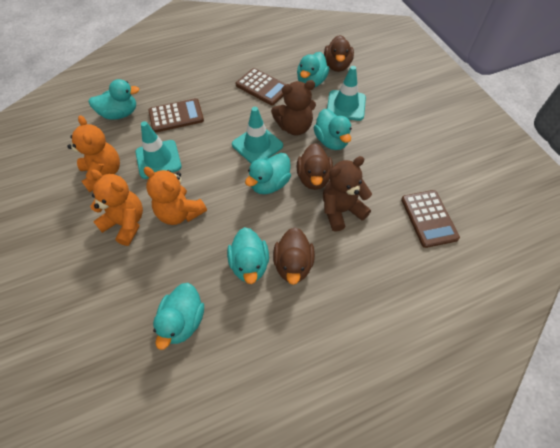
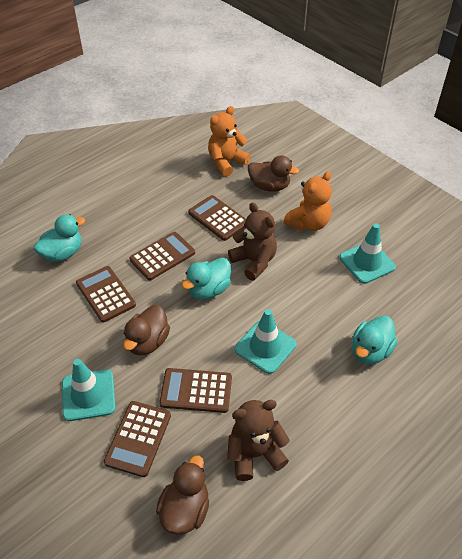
brown calculator: [148,98,204,133] [236,68,286,106] [401,190,460,248] = 3 -> [76,266,136,323] [104,401,171,477] [129,232,195,280] [159,368,232,413] [188,195,246,241] = 5
orange teddy bear: [67,115,120,192] [90,169,143,246] [144,167,207,225] = 3 -> [208,106,250,177] [284,171,332,231] = 2
turquoise duck: [88,79,140,120] [153,283,204,350] [227,227,269,284] [245,153,291,194] [297,52,329,88] [314,109,352,150] = 6 -> [34,215,85,262] [182,258,231,299] [352,316,398,364] = 3

